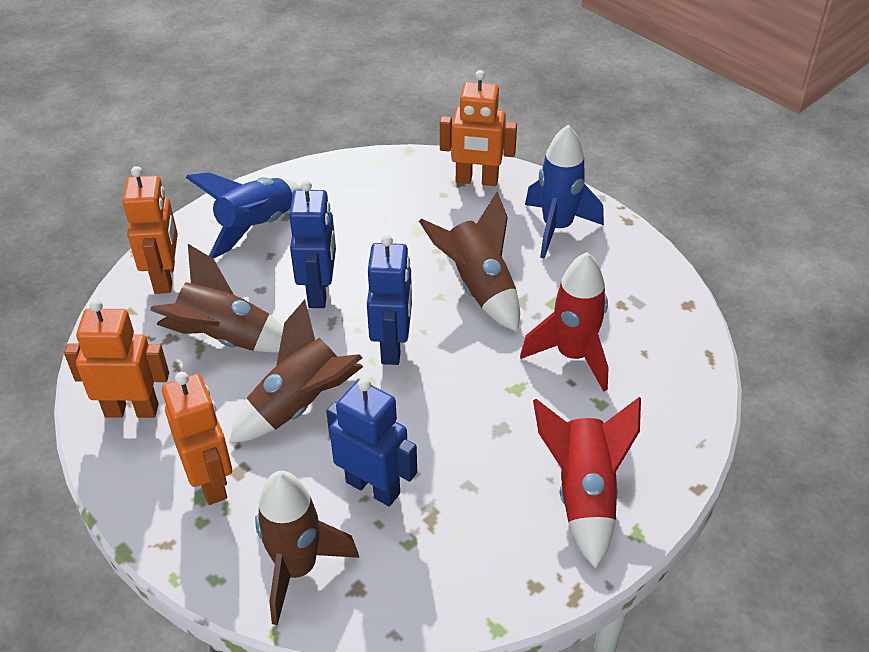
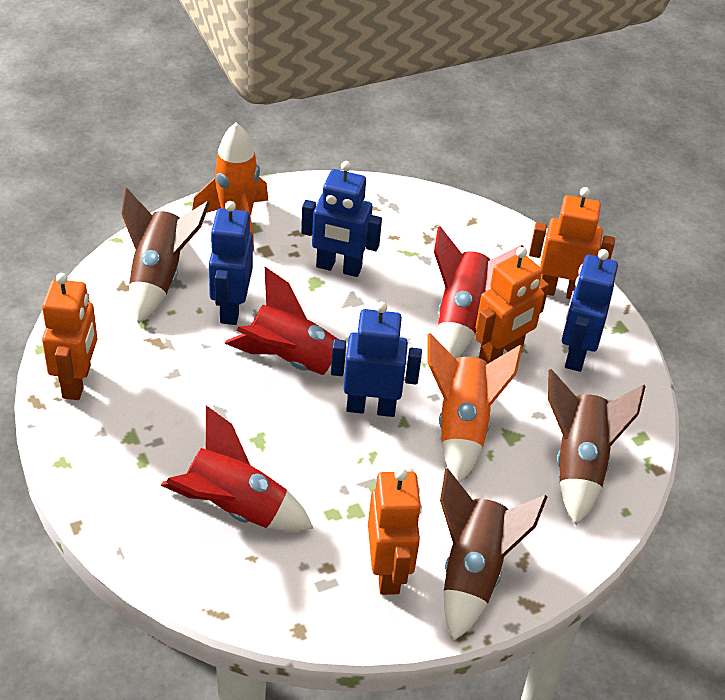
blue robot: [289,180,336,308] [326,378,417,506] [367,235,412,365] = 3 -> [209,201,253,325] [301,161,382,277] [331,302,422,417] [562,249,618,372] = 4
blue rocket: [186,173,302,259] [525,125,604,259] = 2 -> none = 0
brown rocket: [150,244,284,353] [229,299,363,443] [255,471,359,625] [419,192,520,332] = 4 -> [122,188,210,324] [440,468,547,641] [548,369,646,525] = 3
orange rocket: none = 0 -> [192,123,268,251] [428,333,523,483] = 2
red rocket: [520,252,609,392] [533,397,641,569] = 2 -> [161,406,314,532] [225,267,347,378] [434,226,523,359] = 3

